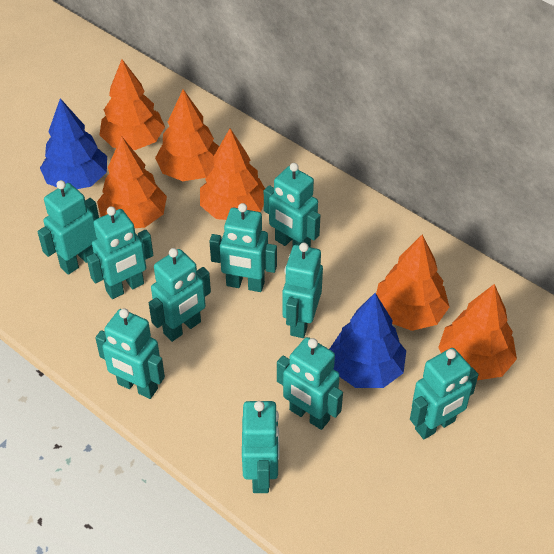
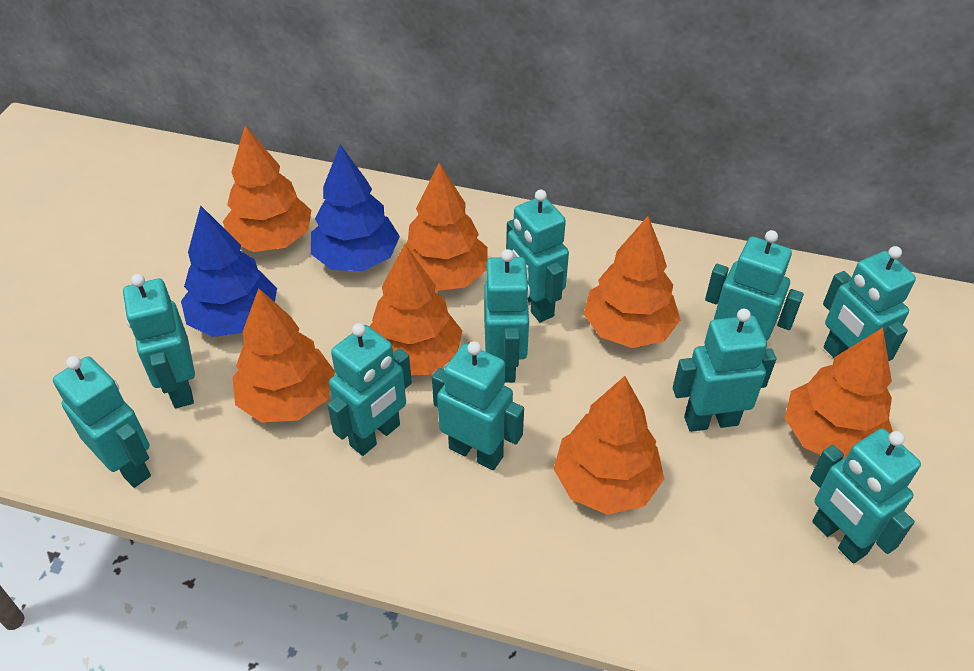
orange tree: [97,136,167,228] [100,59,165,150] [155,89,219,181] [200,129,265,220] [376,235,449,331] [438,284,517,380] = 6 -> [223,126,311,252] [232,288,335,423] [369,243,462,375] [405,163,488,291] [554,376,664,515] [583,216,680,348] [785,328,893,459] = 7

